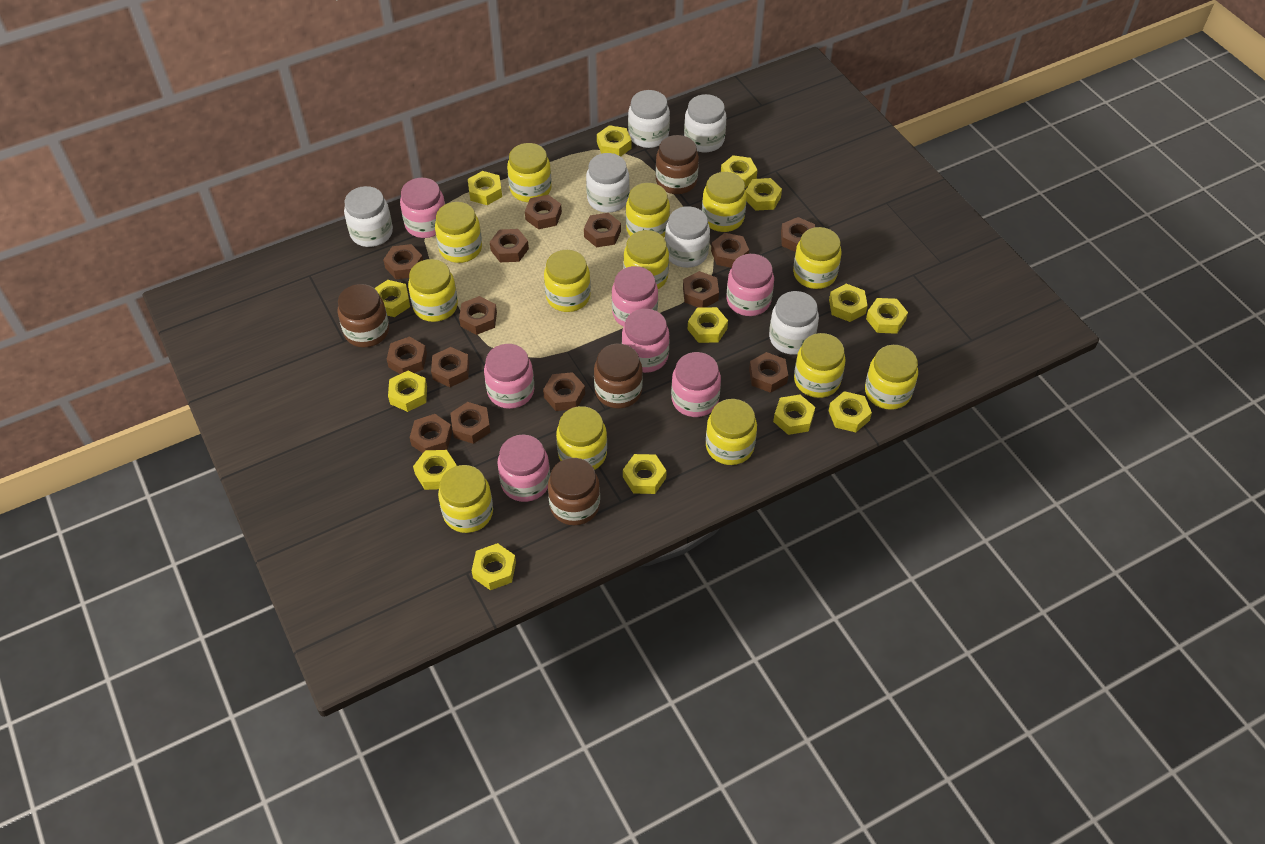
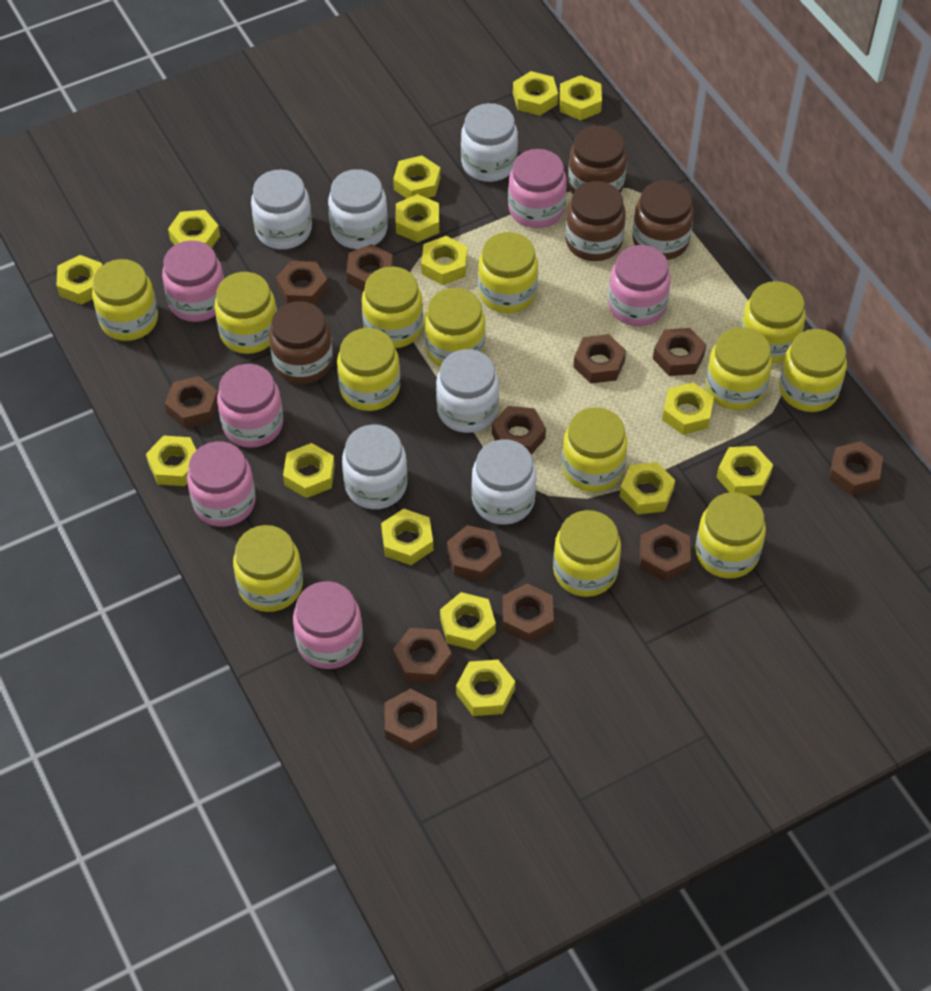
brown nut: [383,244,423,279] [387,336,427,374] [410,414,452,453] [431,347,469,387] [450,402,491,444] [459,296,497,335] [490,229,529,262] [525,195,562,229] [543,372,585,411] [584,213,621,247] [683,271,719,308] [711,233,749,268] [749,352,788,393] [781,217,815,252] = 14 -> [165,376,218,428] [276,261,328,305] [346,244,393,291] [385,689,437,751] [393,628,452,683] [447,525,502,581] [492,406,546,455] [502,583,554,643] [573,334,626,384] [640,524,691,581] [653,328,706,376] [829,441,883,495] = 12
pink jar: [400,178,445,238] [484,344,534,409] [497,434,550,502] [612,266,658,327] [622,309,669,373] [671,352,721,417] [726,254,774,316] = 7 -> [162,240,224,322] [187,442,256,527] [217,364,283,448] [293,581,363,669] [508,149,567,228] [608,245,671,326] = 6
yellow nut: [374,280,410,317] [388,371,427,412] [413,450,457,490] [468,171,502,205] [472,543,516,590] [597,125,632,156] [623,454,667,494] [687,307,728,343] [721,155,757,188] [746,178,782,211] [773,394,815,435] [829,284,868,322] [829,391,872,432] [866,298,908,334] = 14 -> [56,255,102,305] [146,436,196,486] [168,210,220,248] [283,443,335,498] [381,509,433,565] [393,155,440,198] [396,194,439,242] [421,236,467,285] [440,592,496,650] [456,660,515,716] [513,71,558,116] [560,75,602,120] [620,462,675,515] [662,382,714,435] [716,446,773,496] = 15

